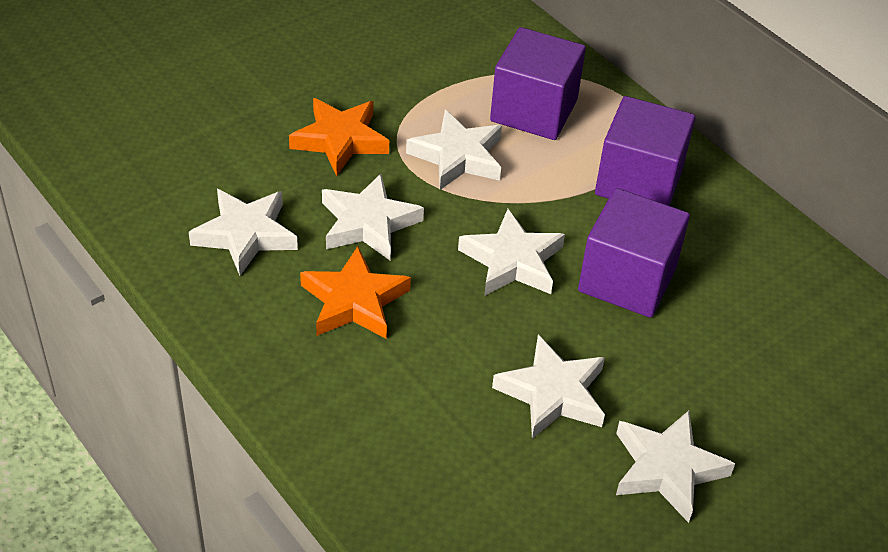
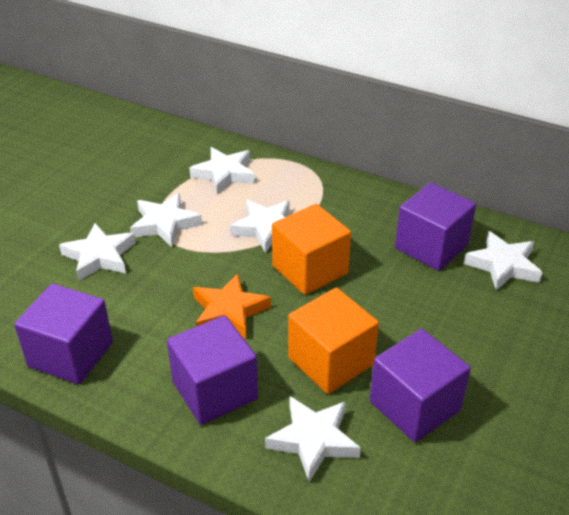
orange cube: none = 0 -> [272,204,351,295] [288,288,379,394] = 2
orange star: [289,98,389,176] [300,246,411,339] = 2 -> [193,273,271,339] = 1
purple cube: [490,27,586,140] [578,188,690,318] [595,96,695,206] = 3 -> [14,283,113,384] [167,315,258,425] [370,329,471,442] [395,183,476,271] = 4

